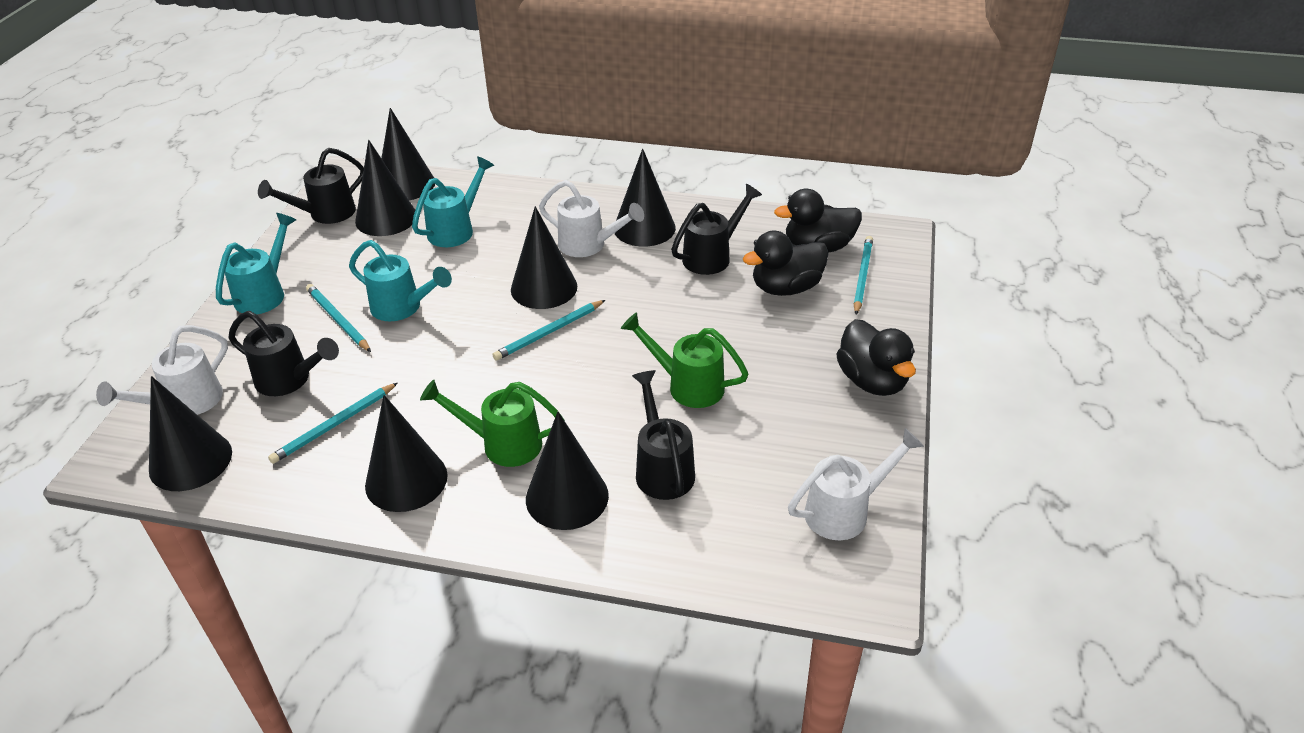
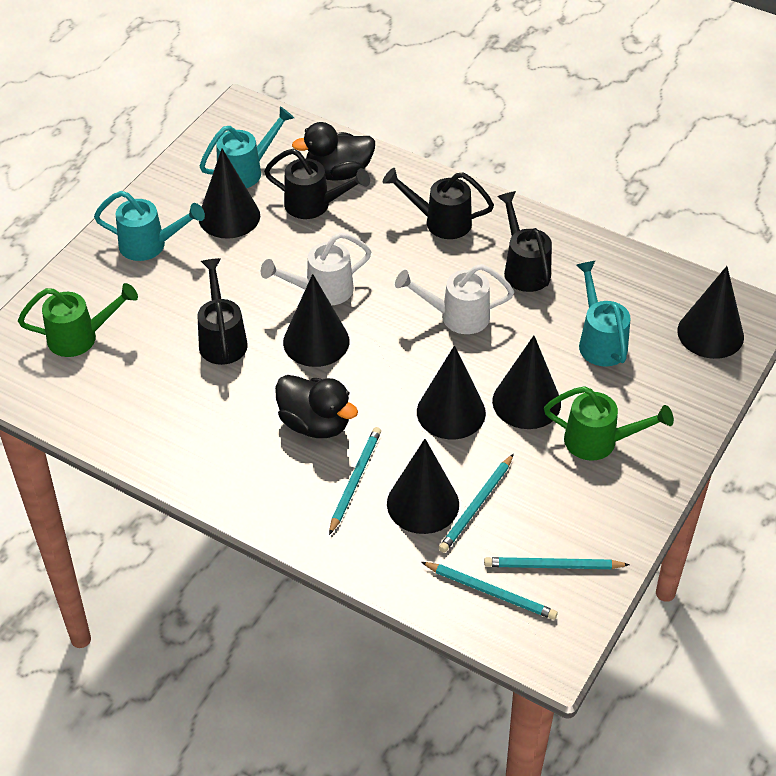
black cone: [149,376,232,491] [355,140,415,236] [365,395,448,512] [381,108,435,200] [511,206,577,309] [526,412,609,530] [615,148,676,247] = 7 -> [199,148,260,239] [283,274,350,367] [387,439,459,534] [417,345,486,439] [492,336,561,429] [677,266,744,359] = 6
black duck: [743,231,829,296] [774,189,862,252] [836,319,916,396] = 3 -> [275,375,358,438] [292,122,375,181] = 2
white watering can: [96,325,228,415] [539,180,644,257] [788,428,924,540] = 3 -> [261,232,372,305] [395,264,514,334] = 2

